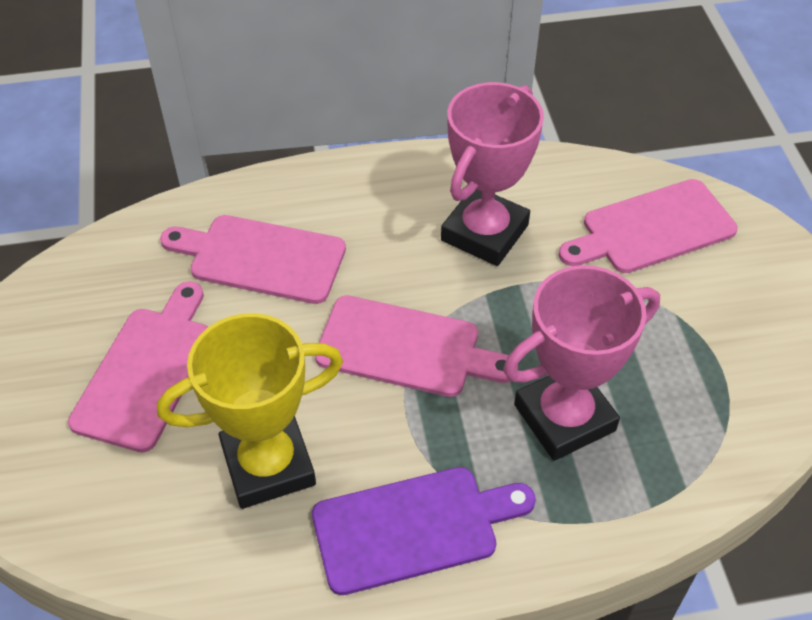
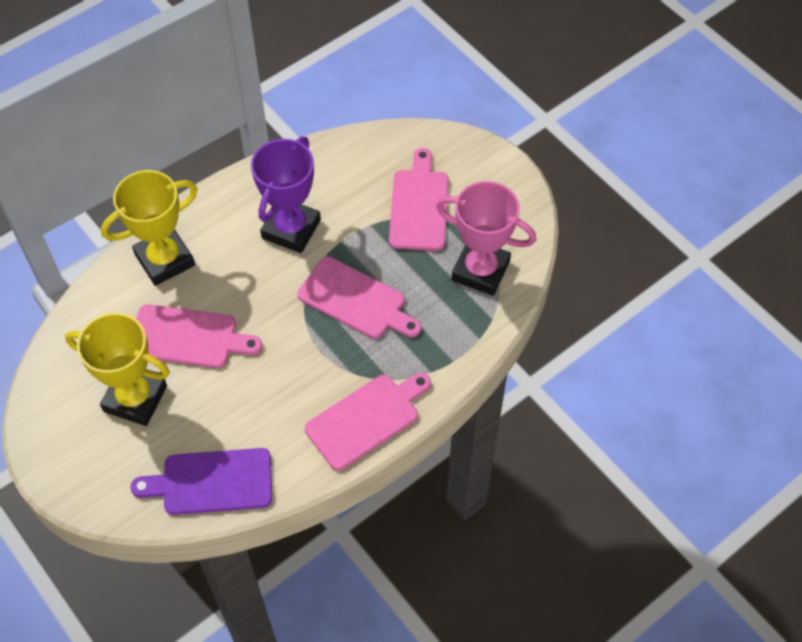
pink trophy: [441,82,544,266] [503,265,660,461] = 2 -> [436,181,536,296] = 1
purple trophy: none = 0 -> [251,136,321,253] = 1
yellow trophy: [157,313,343,509] = 1 -> [65,313,170,426] [101,170,198,286] = 2

